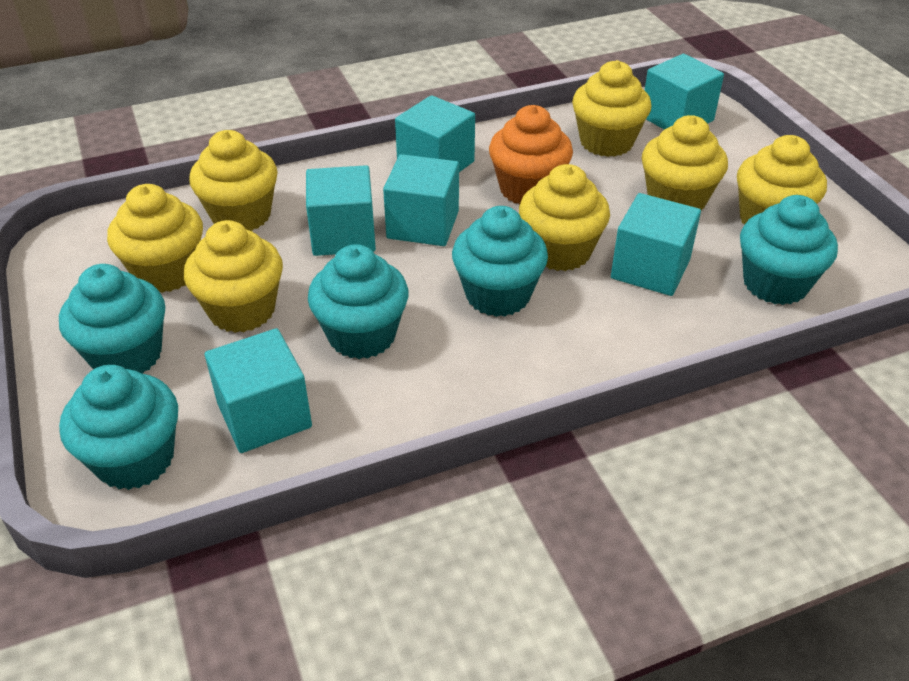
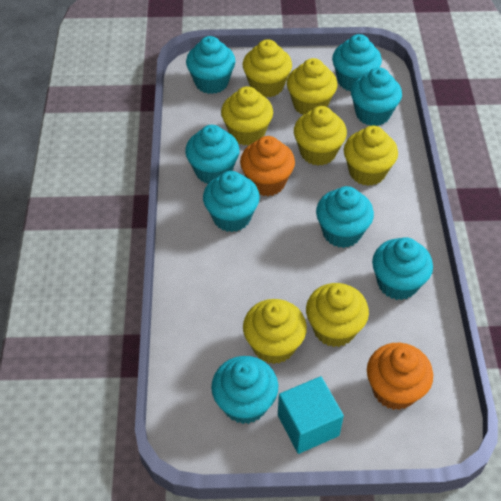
orange cupcake: [489,105,573,204] = 1 -> [240,136,295,196] [367,343,433,410] = 2
turquoise cube: [205,328,312,453] [306,165,376,256] [383,154,459,246] [395,95,475,172] [611,193,701,296] [645,54,724,130] = 6 -> [278,376,344,454] = 1
turquoise cupcake: [59,264,165,374] [59,365,178,490] [308,244,409,359] [452,206,548,317] [740,195,838,305] = 5 -> [185,125,240,183] [186,36,236,94] [203,171,260,232] [211,356,278,424] [316,186,374,248] [332,34,382,92] [351,67,402,126] [372,237,433,300] = 8

